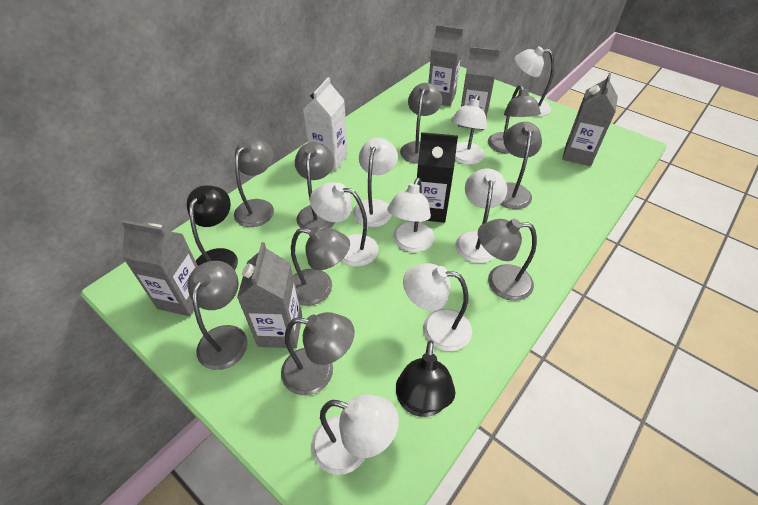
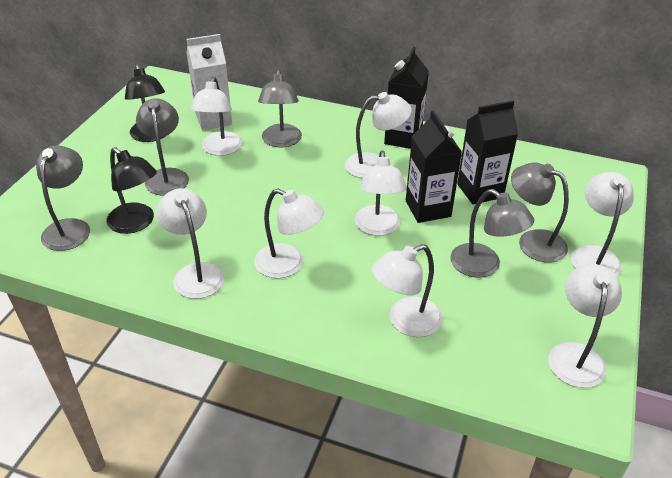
black carton: [417,132,458,223] = 1 -> [384,47,429,149] [406,111,462,223] [457,100,518,204] = 3
grey carton: [121,220,198,316] [237,242,302,348] [428,25,463,106] [458,47,500,130] [562,73,618,166] = 5 -> none = 0
grey lamp: [187,261,248,370] [234,138,274,227] [281,312,355,395] [291,226,350,306] [295,142,335,230] [400,83,442,164] [478,219,537,301] [488,85,541,154] [500,122,542,209] = 9 -> [36,146,90,251] [136,98,189,196] [258,69,302,148] [451,189,534,278] [511,162,569,263] = 5

